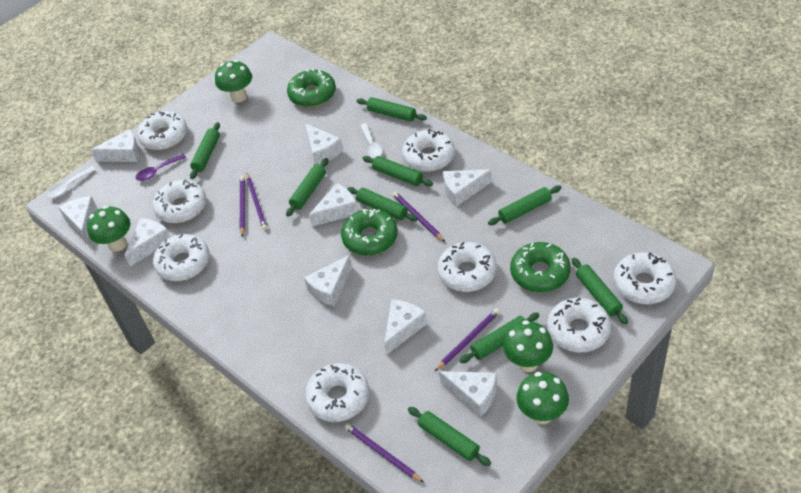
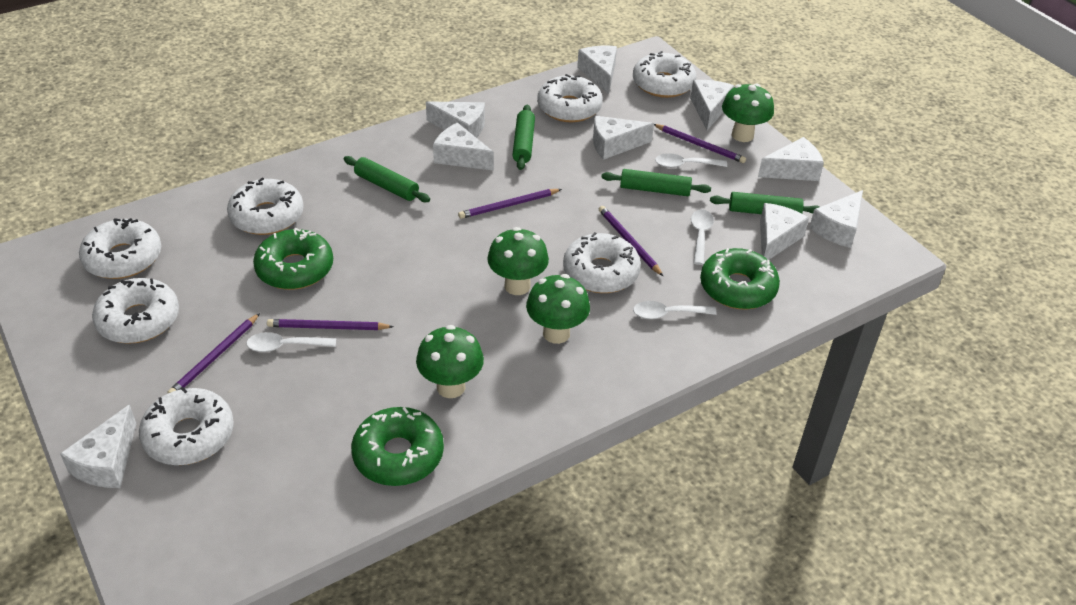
green rolling pin: [190,122,220,179] [286,158,328,217] [347,187,418,221] [357,97,427,122] [363,156,433,186] [408,407,491,466] [459,313,540,363] [488,185,562,225] [572,258,628,324] = 9 -> [344,156,430,202] [512,105,535,170] [601,169,711,196] [710,192,819,214] = 4
purple spoon: [136,154,186,181] = 1 -> none = 0
white donut: [137,111,187,150] [153,179,206,223] [153,234,210,281] [305,363,369,422] [402,129,455,172] [437,242,497,292] [547,297,611,352] [613,252,676,304] = 8 -> [79,218,161,279] [92,278,179,344] [139,387,234,465] [227,177,304,235] [537,74,603,122] [563,232,641,293] [633,51,696,98] = 7
white spoon: [47,167,96,198] [360,123,382,158] = 2 -> [246,332,336,352] [633,301,717,319] [655,153,727,168] [691,209,714,265] = 4

